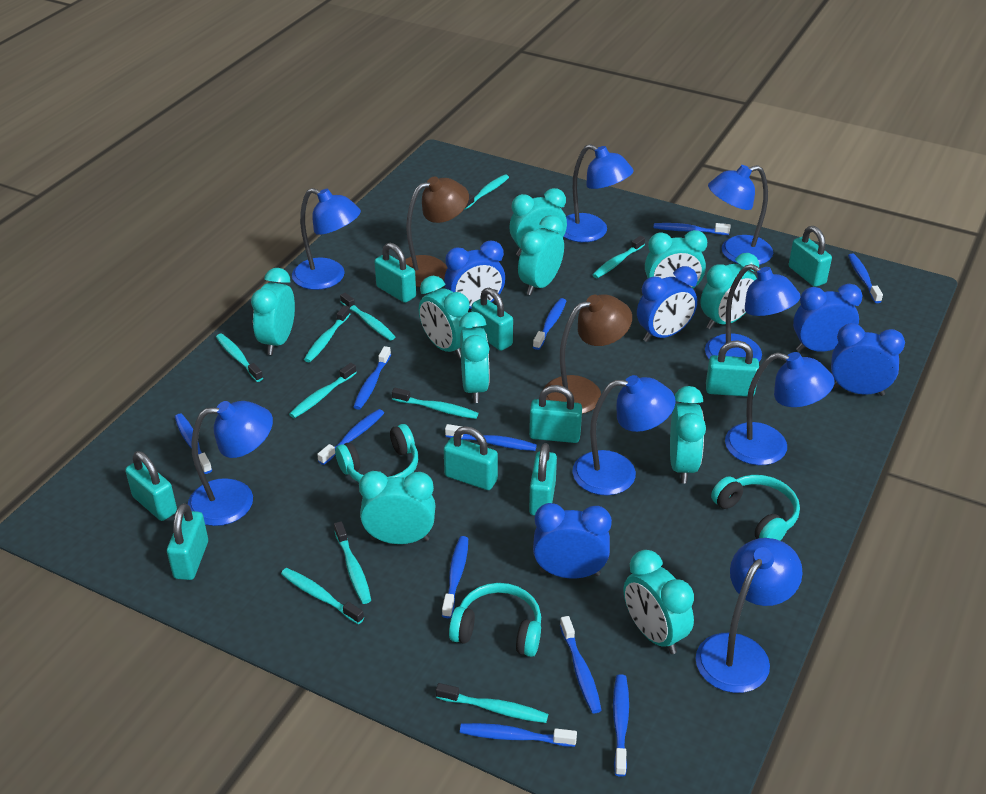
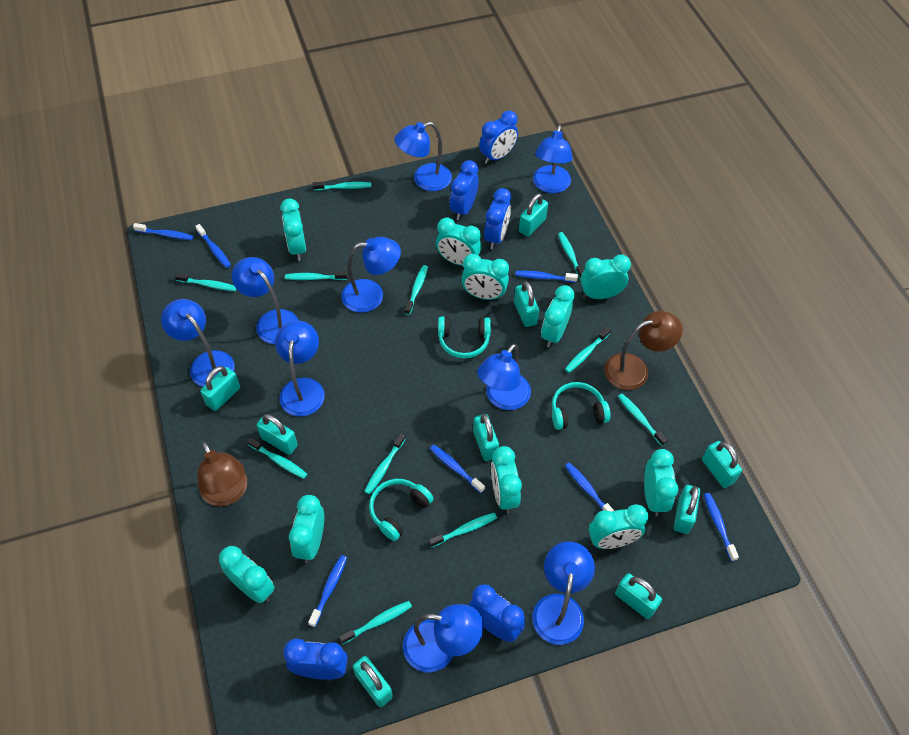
blue lamp: [188,401,273,526] [292,188,361,290] [564,144,633,242] [572,375,675,495] [696,538,803,693] [705,264,801,362] [708,165,773,265] [725,352,835,465] = 8 -> [161,299,235,387] [232,257,299,344] [275,320,325,416] [341,237,401,313] [394,122,452,191] [403,604,483,672] [477,344,531,410] [532,542,595,645] [533,125,573,193] = 9
blue toothbrush: [175,414,212,474] [317,409,384,465] [353,346,391,410] [442,536,468,618] [445,424,537,451] [460,723,577,747] [533,298,566,350] [560,616,602,713] [613,674,629,777] [654,223,730,235] [848,254,883,303] = 11 -> [133,223,193,240] [195,224,231,268] [308,555,347,627] [430,445,485,493] [515,271,578,282] [565,463,614,512] [704,493,739,561] = 7
turquoise toothbrush: [216,334,263,382] [281,568,364,624] [289,363,357,418] [304,305,350,362] [334,521,371,604] [340,293,395,341] [392,388,478,419] [436,683,548,723] [464,174,509,210] [593,236,645,278] = 10 -> [175,272,236,291] [247,437,307,479] [285,271,347,280] [313,182,371,191] [339,601,412,644] [364,433,405,494] [404,265,428,315] [428,513,497,548] [558,232,584,280] [565,327,611,373] [618,394,668,446] = 11

